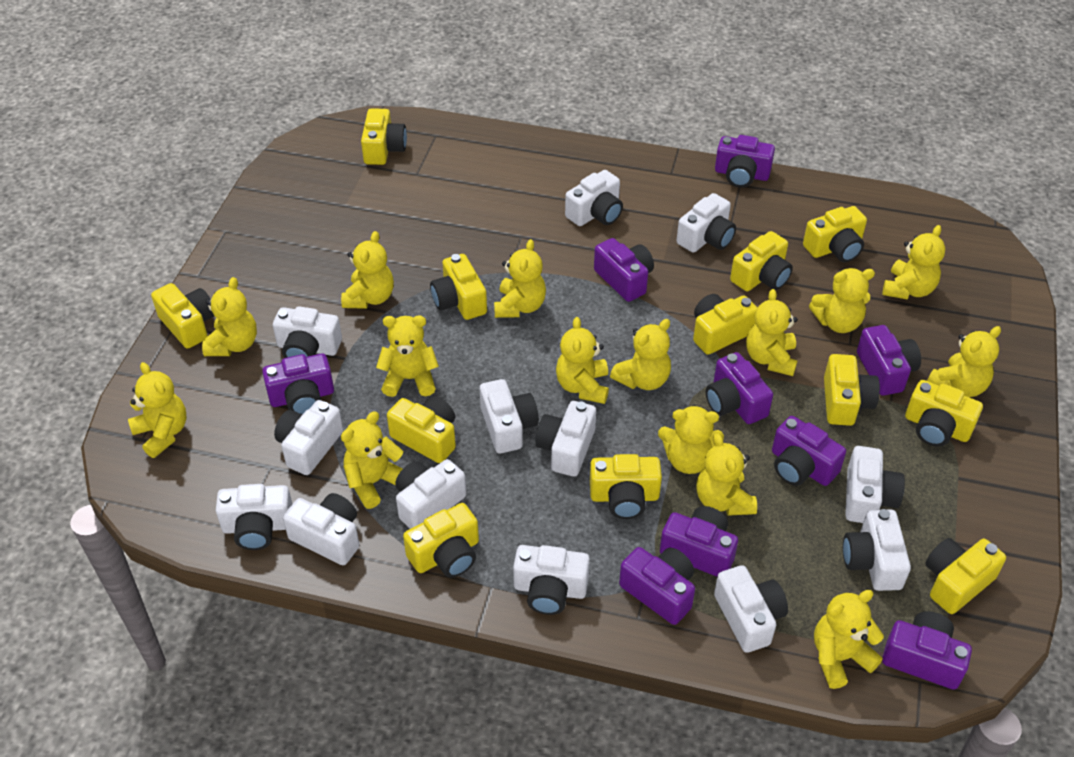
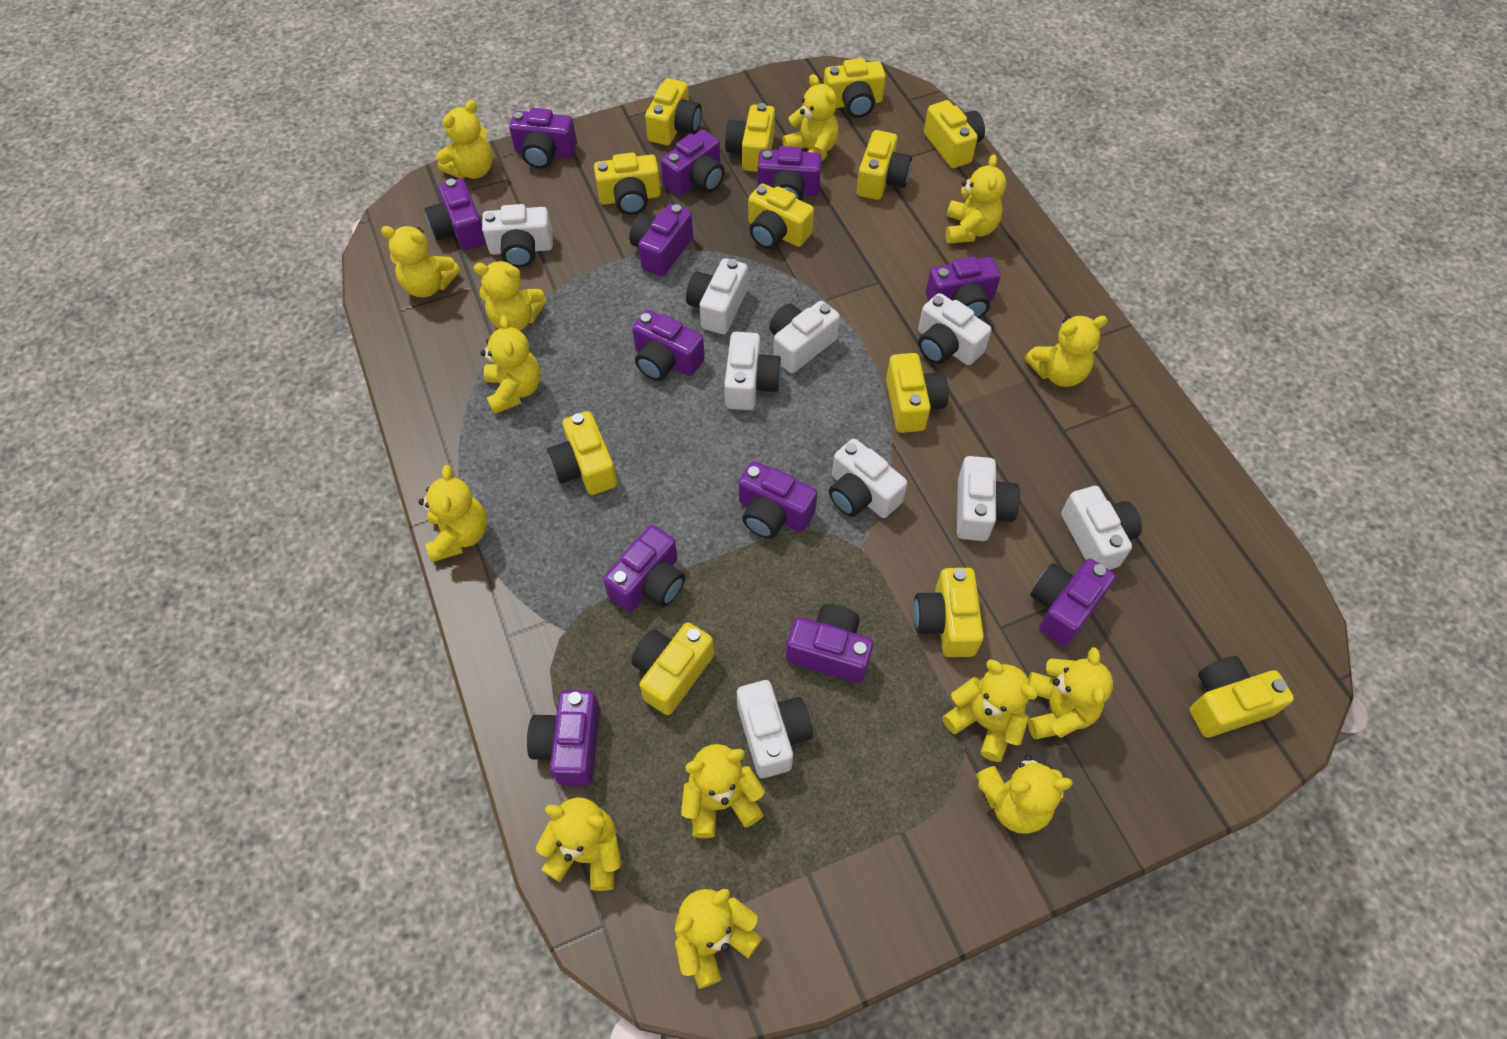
purple camera: [262,353,334,415] [594,238,654,302] [619,547,695,625] [660,506,738,577] [706,352,773,424] [715,135,775,188] [772,416,846,486] [857,325,921,396] [882,611,972,690] = 9 -> [425,178,486,250] [509,108,577,169] [527,690,600,786] [603,525,685,612] [629,204,693,276] [632,310,705,381] [661,130,725,196] [738,461,817,539] [758,146,822,201] [786,604,873,683] [926,256,1001,318] [1030,559,1116,646] = 12
white camera: [216,484,292,550] [273,306,342,358] [274,400,343,475] [283,493,360,565] [395,459,466,529] [480,379,539,453] [513,545,590,615] [535,401,596,477] [565,170,623,226] [677,193,736,253] [714,565,788,653] [843,509,911,591] [845,446,905,523] = 13 -> [482,204,553,267] [686,258,748,334] [724,332,782,410] [737,680,813,778] [770,301,840,373] [829,439,907,518] [918,293,991,365] [957,456,1020,541] [1061,486,1142,570] = 9
yellow teddy bear: [128,362,187,458] [202,277,257,356] [341,231,394,309] [341,411,403,509] [376,315,439,397] [494,239,546,318] [556,317,609,404] [610,319,671,390] [658,405,724,474] [696,433,757,516] [746,289,798,376] [809,268,875,333] [814,590,884,689] [882,225,945,300] [927,326,1001,397] = 15 -> [381,226,460,298] [419,465,487,562] [436,100,493,179] [474,261,546,331] [480,315,541,414] [536,797,622,891] [675,889,762,989] [681,744,765,838] [782,74,839,162] [942,660,1038,762] [946,154,1006,244] [976,755,1073,834] [1025,315,1108,387] [1028,647,1113,739] = 14

